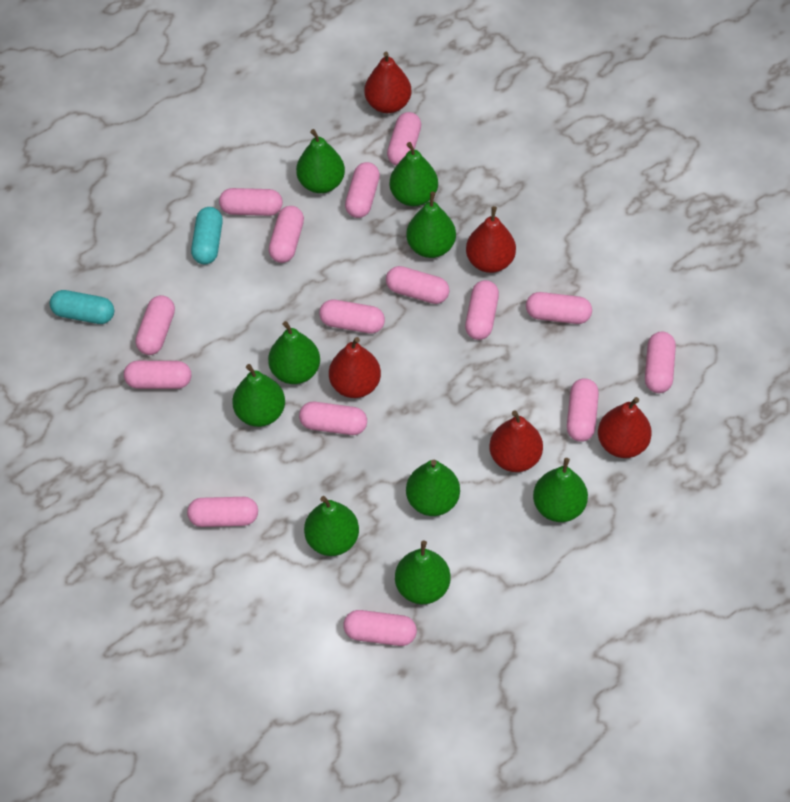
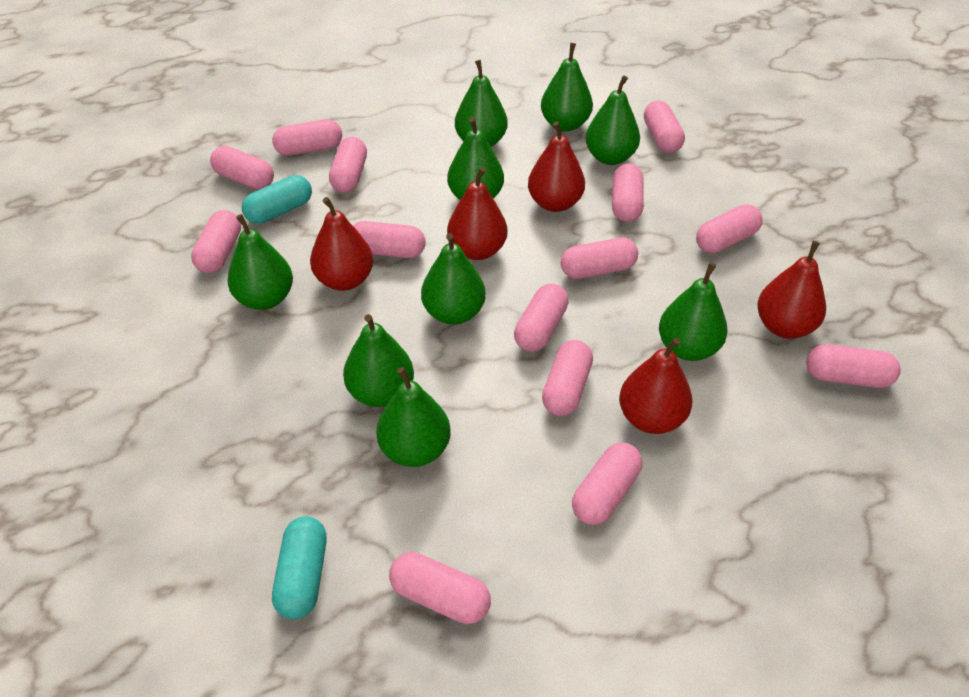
pink capsule: [124,361,191,389] [135,295,175,355] [187,497,258,527] [219,188,283,216] [269,206,304,263] [299,402,367,435] [319,300,385,334] [344,610,417,646] [345,162,380,218] [386,266,449,304] [387,112,421,166] [465,280,499,340] [526,292,592,324] [567,378,599,442] [645,332,676,393] = 15 -> [191,210,241,273] [210,146,274,189] [272,119,342,156] [329,137,367,193] [353,221,426,258] [389,552,491,624] [514,284,569,352] [542,340,593,416] [561,237,638,279] [572,443,642,525] [612,163,644,222] [644,101,685,153] [696,204,763,253] [806,344,901,388] = 14

